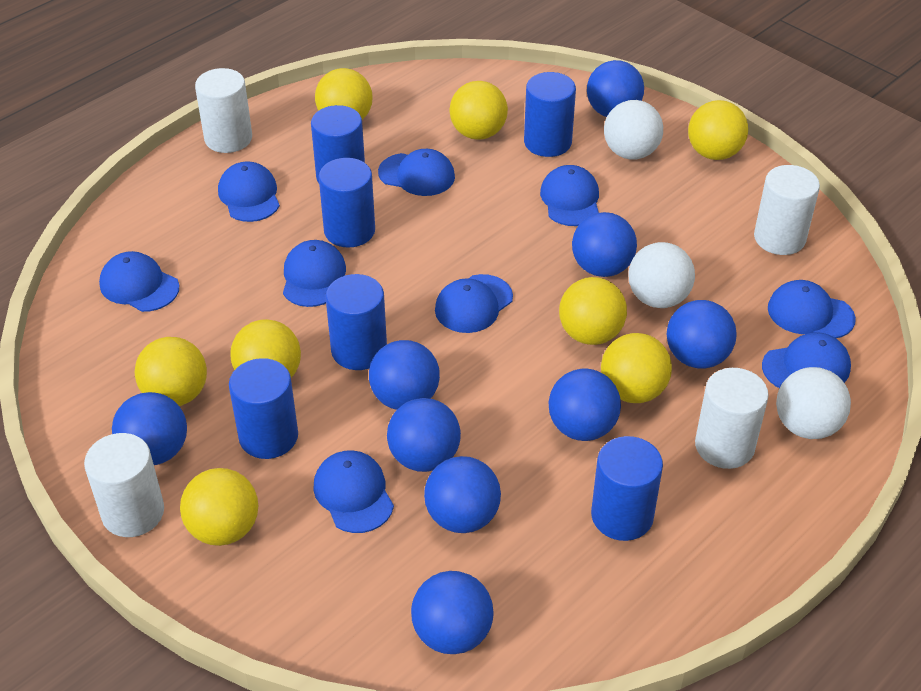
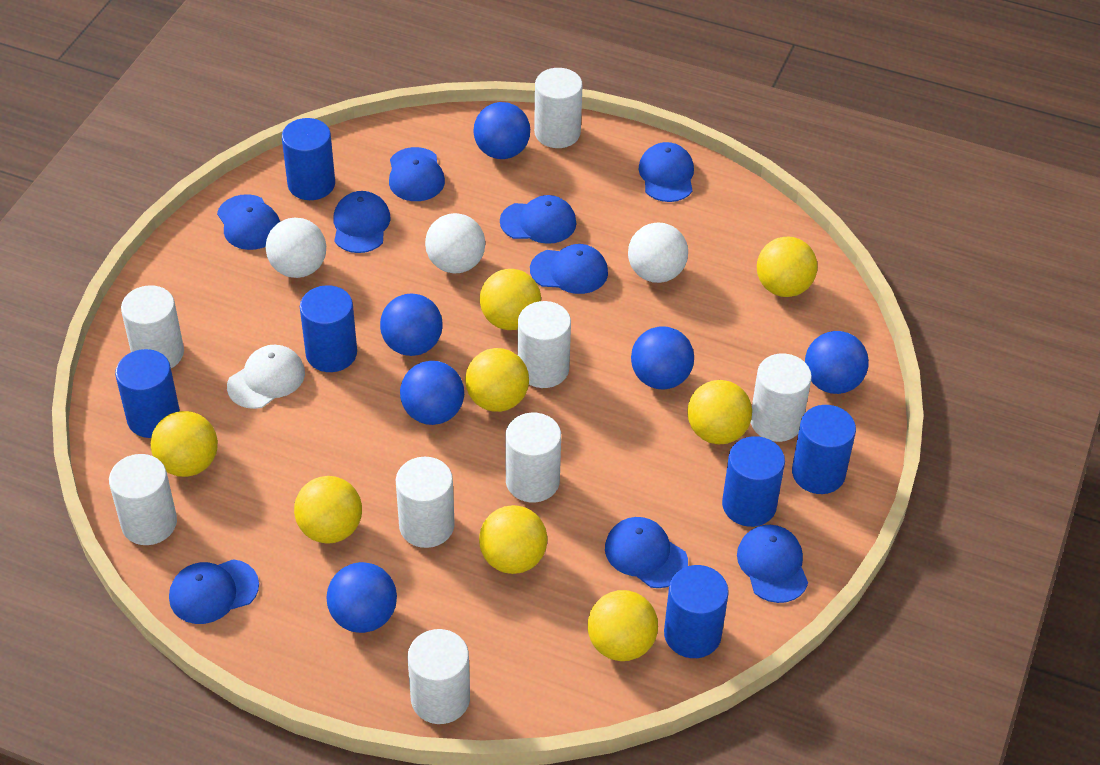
blue ball: [112,392,187,465] [369,340,440,410] [387,398,461,472] [411,571,494,654] [424,456,501,533] [548,369,621,441] [572,212,637,277] [587,60,644,117] [667,300,737,369] = 9 -> [327,562,397,633] [380,293,443,356] [400,361,464,425] [474,102,530,159] [631,326,694,389] [805,331,869,394] = 6
white cap: none = 0 -> [227,345,305,409] = 1
white cylinder: [84,433,164,537] [195,68,252,153] [695,368,769,469] [754,165,820,255] = 4 -> [109,454,177,545] [121,285,184,368] [396,457,455,548] [408,629,470,724] [506,413,561,502] [518,301,571,388] [534,68,583,148] [751,354,812,442] = 8

